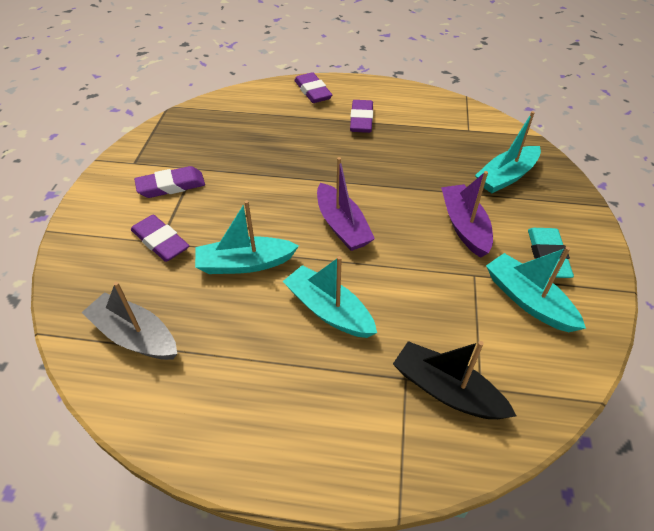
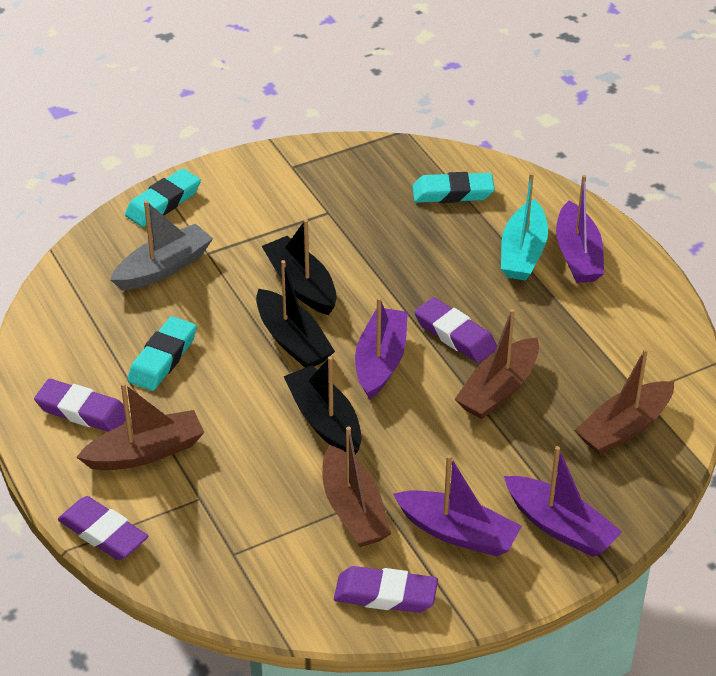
black boat: [393,341,516,419] = 1 -> [256,260,335,368] [262,219,337,315] [283,356,362,454] = 3
brown boat: none = 0 -> [77,383,204,470] [322,426,391,547] [454,309,539,419] [574,348,674,455] = 4
purple boat: [317,157,375,251] [441,171,493,258] = 2 -> [355,297,408,400] [393,455,522,556] [504,446,622,557] [556,175,604,283] = 4
turquoise boat: [195,200,299,274] [283,256,377,338] [475,111,541,193] [486,247,586,332] = 4 -> [501,172,548,280] = 1
turquoise eraser: [528,228,574,278] = 1 -> [125,168,201,227] [127,316,197,391] [412,172,495,203] = 3

